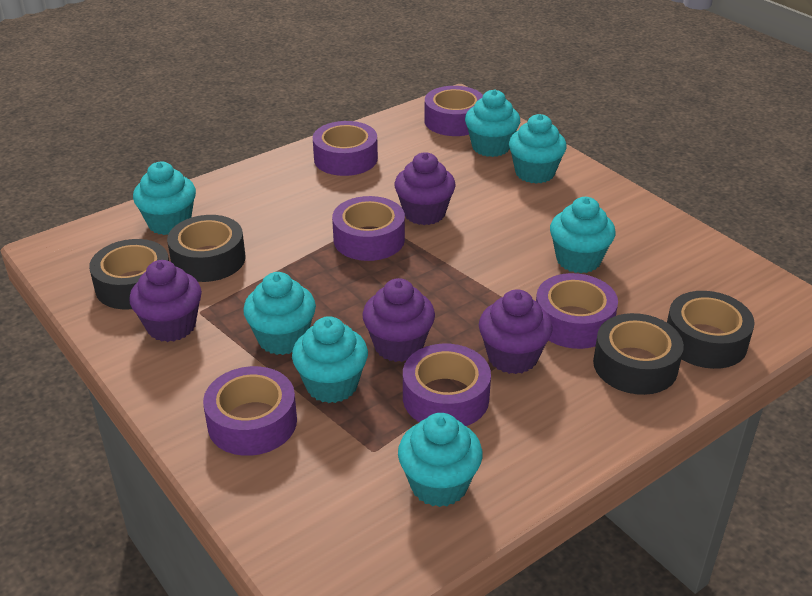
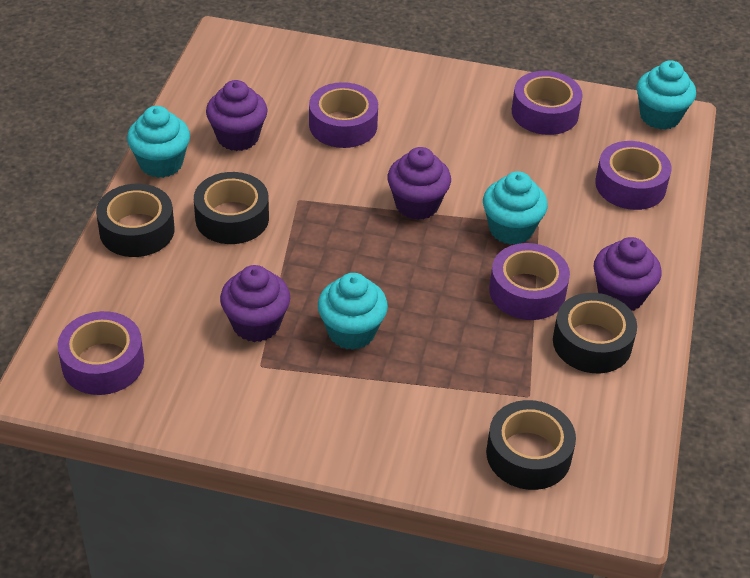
purple tape: [203,366,297,456] [313,121,378,176] [332,196,405,261] [403,344,491,426] [424,86,483,136] [536,273,618,349] = 6 -> [58,311,144,395] [309,82,378,148] [489,243,570,320] [512,71,583,135] [595,141,672,210] = 5
turquoise cupcake: [133,162,196,235] [243,272,316,355] [292,316,368,403] [398,413,483,507] [465,89,520,157] [509,114,567,184] [550,197,616,273] = 7 -> [127,106,190,178] [318,273,388,350] [483,171,548,245] [637,60,696,130] = 4

